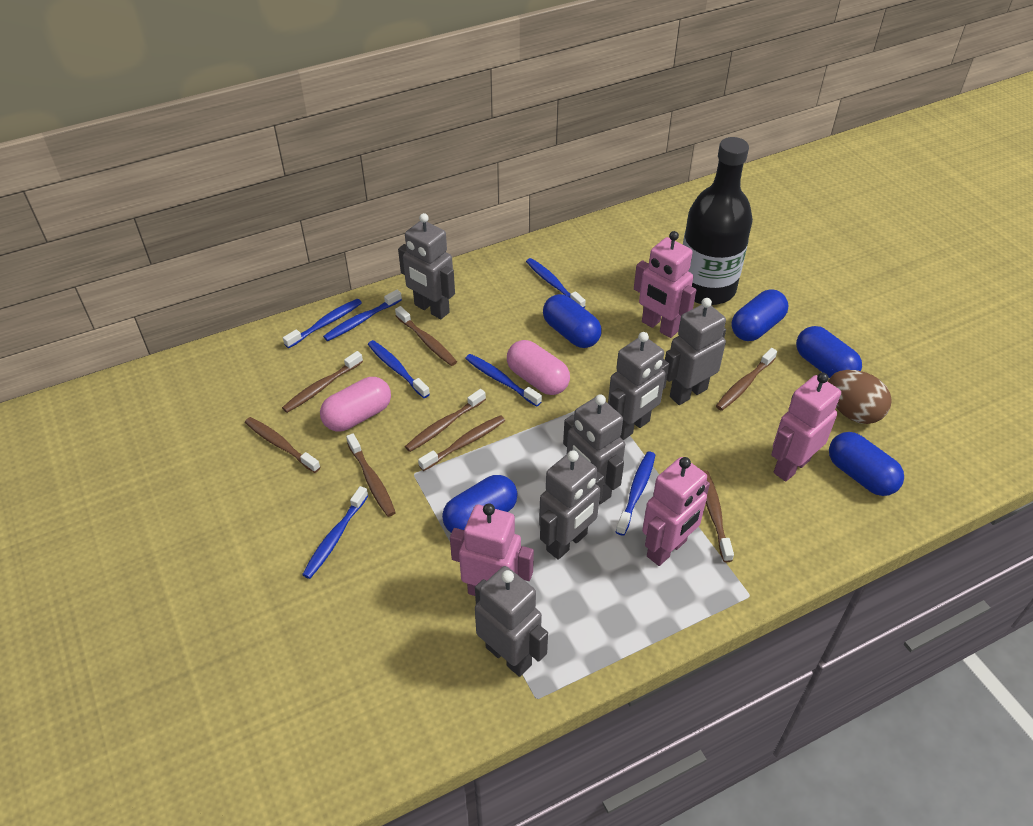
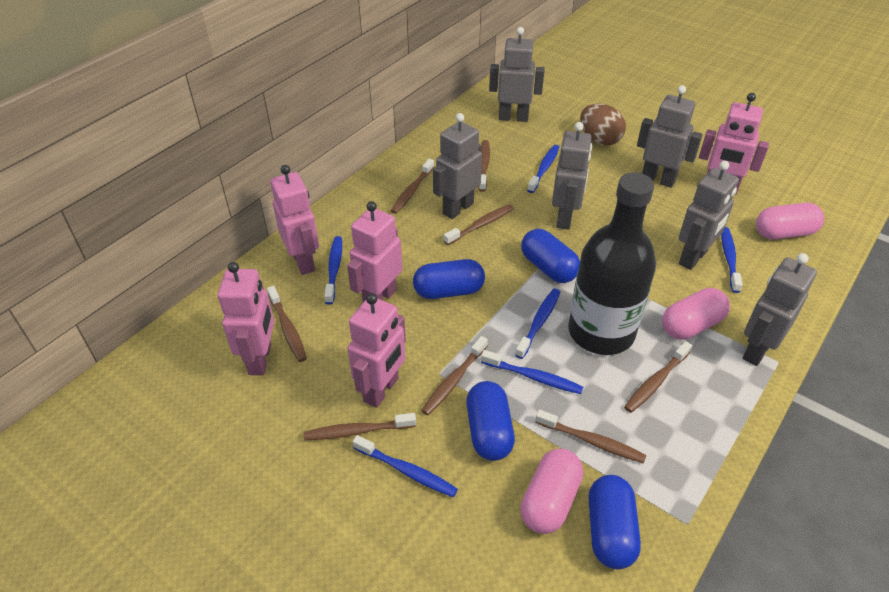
blue capsule: [442,475,518,533] [543,294,602,348] [732,290,789,341] [796,326,862,378] [829,432,904,496] = 5 -> [413,259,485,299] [466,381,515,461] [521,229,580,283] [589,475,641,569] = 4
blue toothbrush: [283,299,362,348] [302,486,369,579] [323,290,402,341] [368,340,430,398] [465,354,542,407] [526,258,586,308] [616,451,655,536] = 7 -> [324,236,342,304] [352,435,458,497] [481,350,583,394] [515,289,560,359] [527,145,559,193] [721,227,743,293] = 6
pink capsule: [320,377,391,431] [507,340,570,395] = 2 -> [520,448,583,534] [662,288,730,340] [756,203,824,240] = 3
pink robot: [450,503,534,596] [634,231,696,338] [642,457,710,566] [771,373,841,482] = 4 -> [218,262,274,375] [270,165,319,275] [347,201,402,302] [347,293,406,408] [699,93,769,195] = 5

